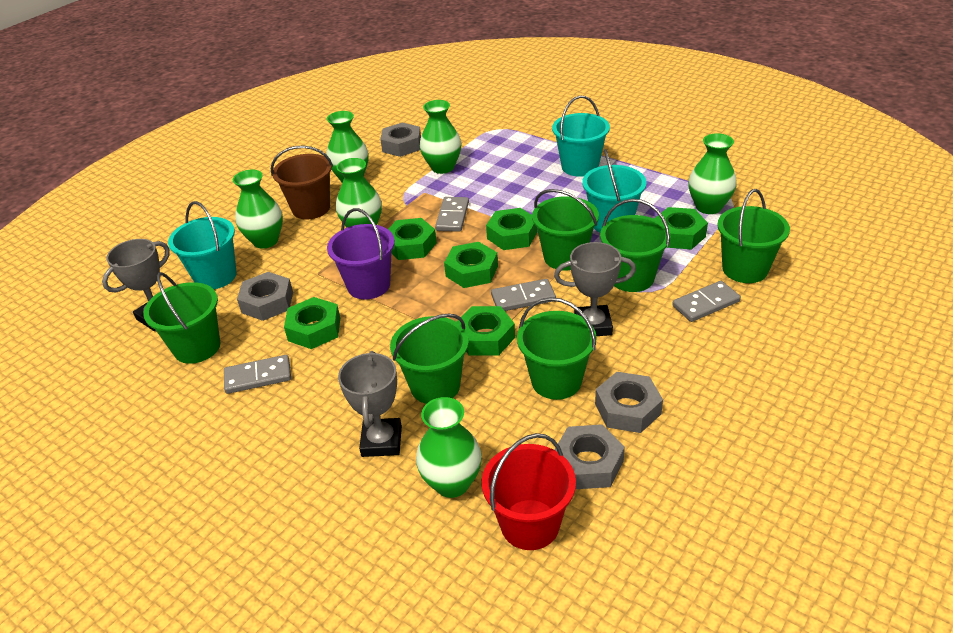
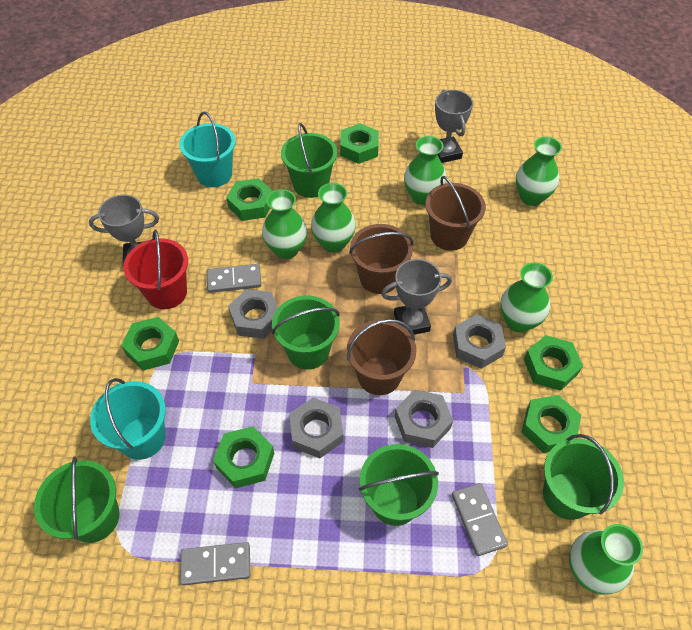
brown bucket: [271,146,333,220] = 1 -> [347,319,416,395] [349,224,414,294] [425,176,486,251] = 3
green bucket: [143,272,220,364] [390,313,469,404] [517,297,597,400] [532,189,599,270] [600,199,671,292] [717,189,790,283] = 6 -> [34,456,120,543] [272,296,340,370] [281,123,337,198] [359,444,439,526] [543,434,624,520] = 5
grey domino: [224,355,291,394] [435,197,469,232] [491,279,556,311] [672,281,741,322] = 4 -> [180,542,251,585] [207,264,261,293] [452,483,508,556] = 3
purple bucket: [327,208,395,300] = 1 -> none = 0
turquoise bucket: [168,201,237,289] [552,96,610,177] [582,149,647,233] = 3 -> [90,378,166,460] [179,112,236,187] = 2

